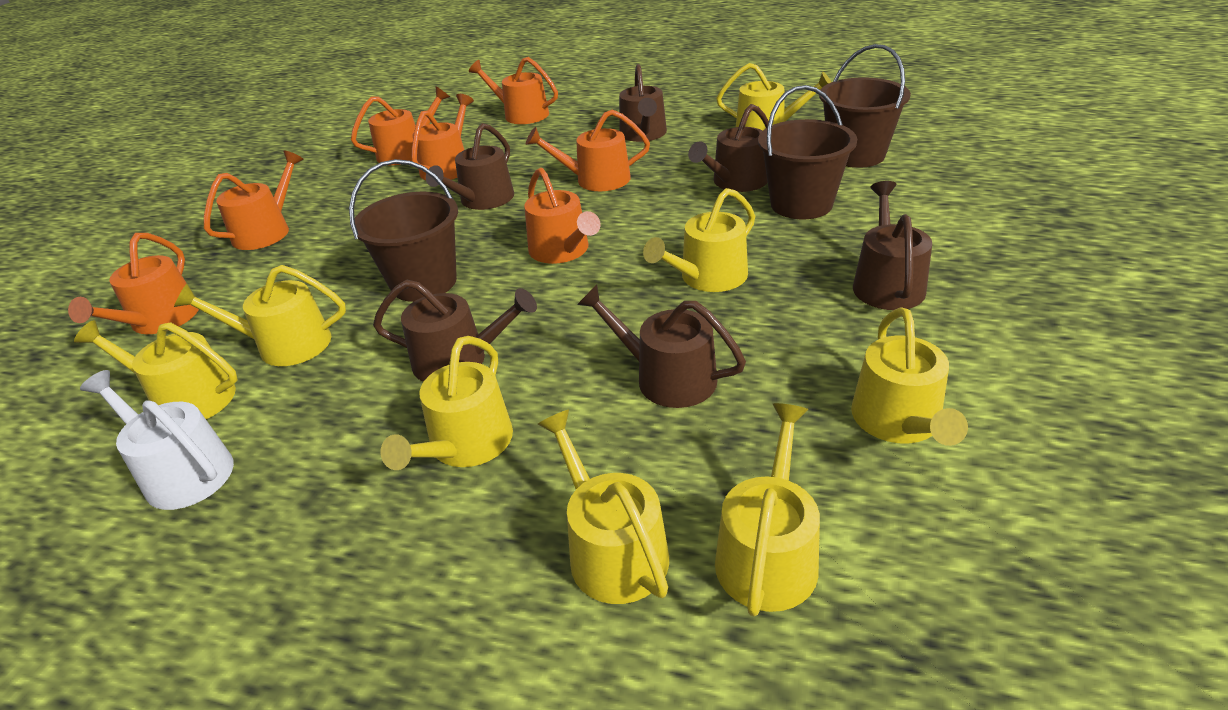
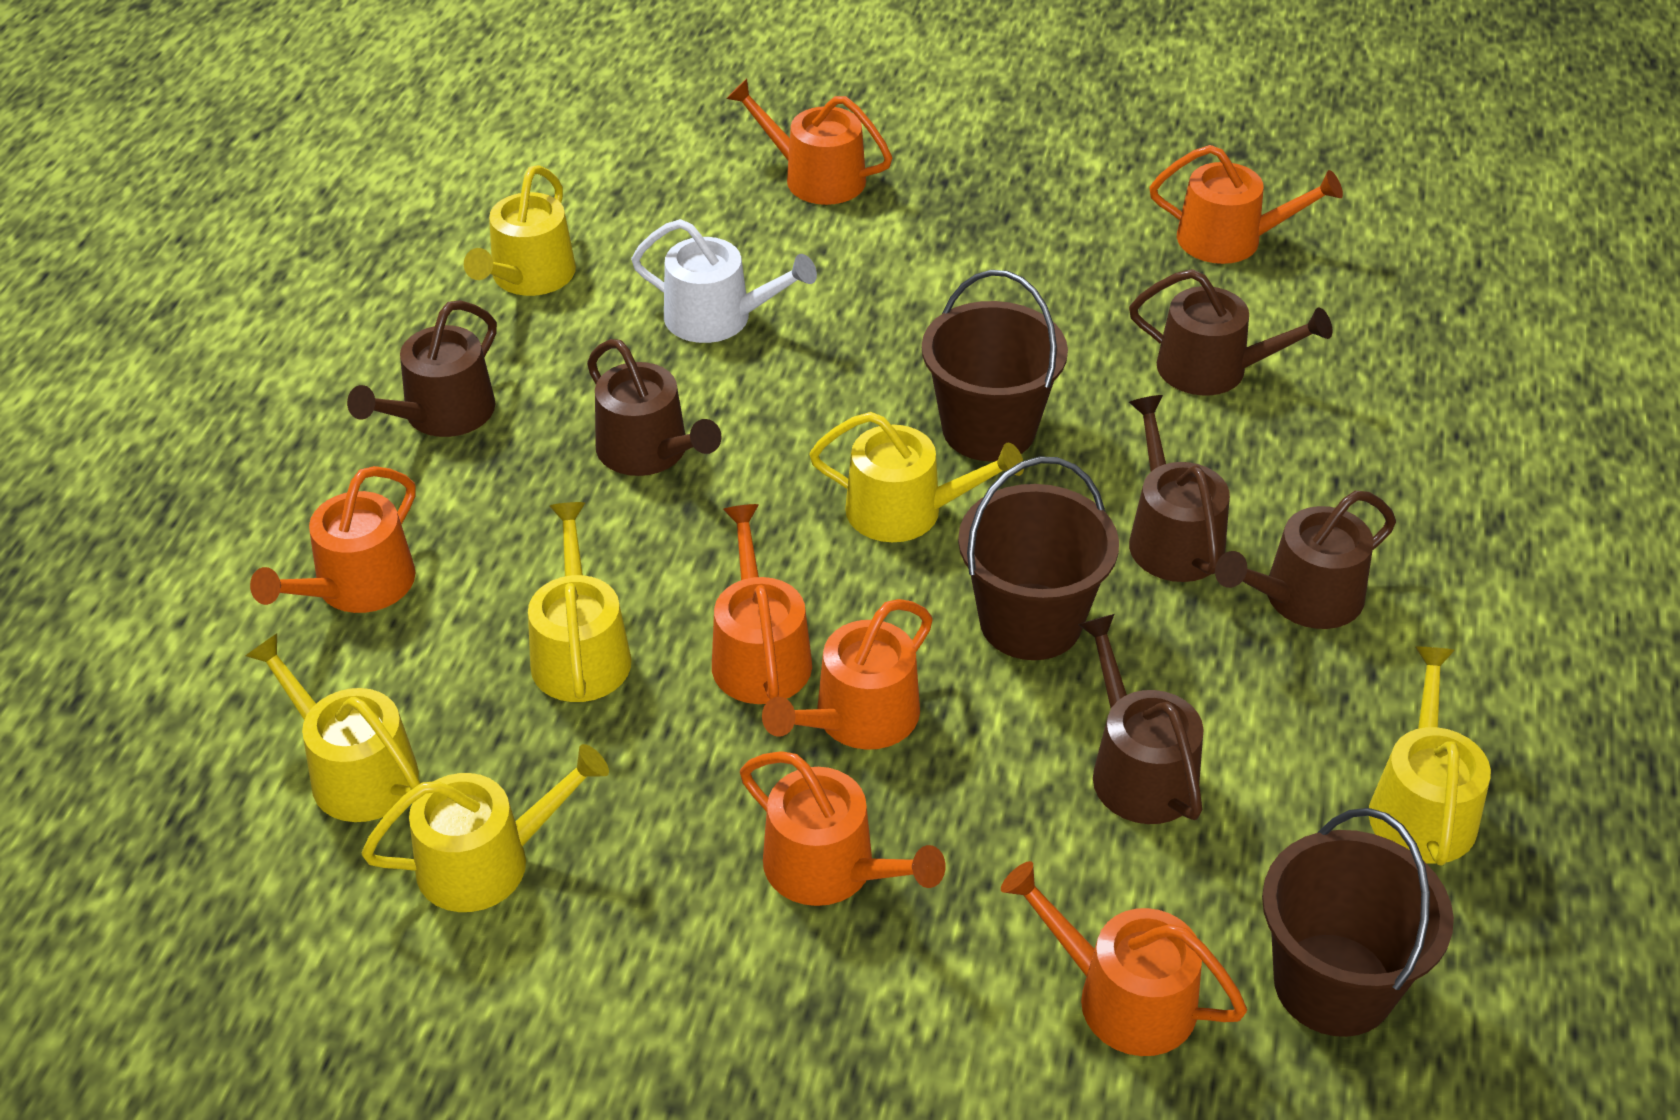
yellow watering can: [74,320,238,419] [174,265,346,366] [381,336,513,470] [537,410,669,604] [643,188,755,292] [715,403,820,616] [716,63,831,130] [851,308,968,446] = 8 -> [245,633,421,822] [361,744,609,912] [464,165,576,296] [528,502,632,702] [809,412,1024,542] [1369,647,1491,866] = 6

